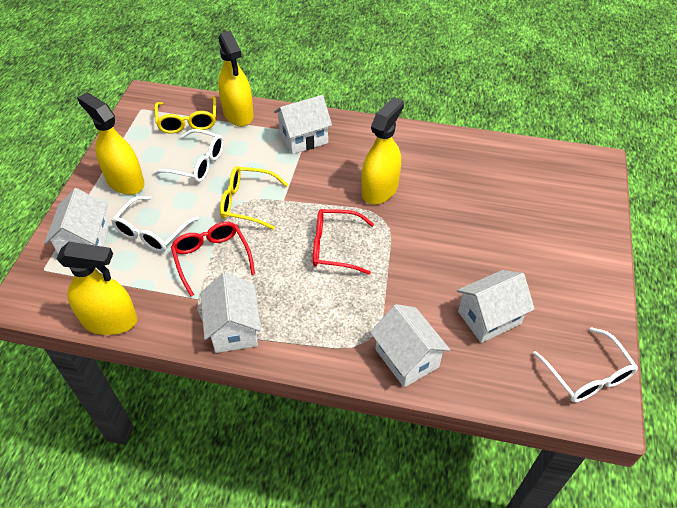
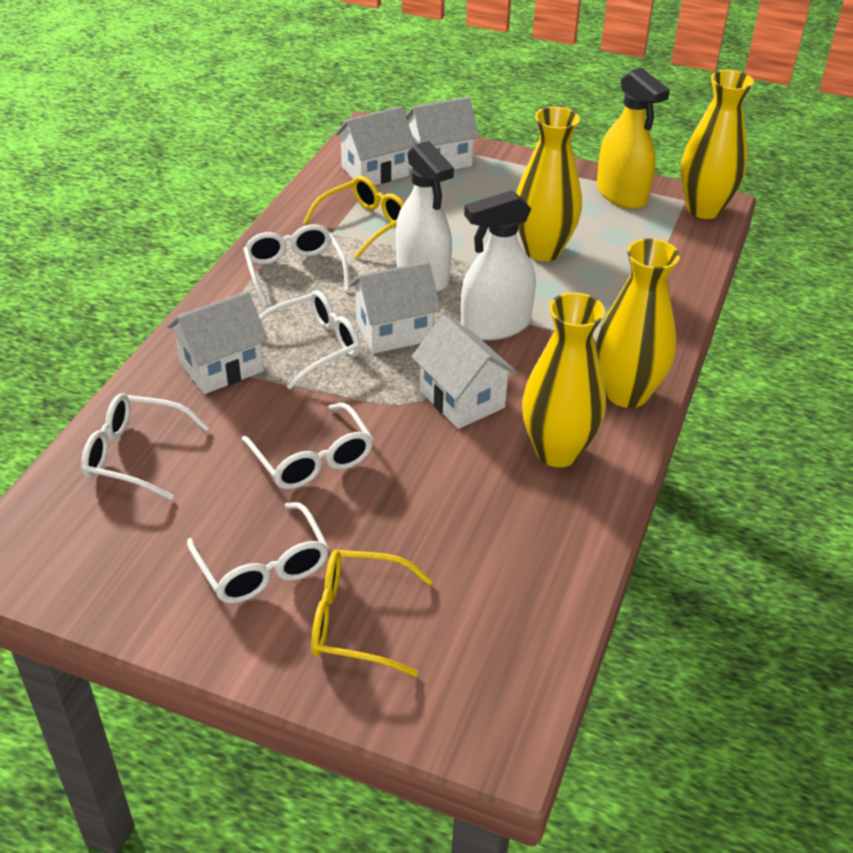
red glasses: [171,222,255,296] [313,209,374,275] = 2 -> none = 0
white glasses: [111,196,199,252] [153,129,224,182] [533,327,638,402] = 3 -> [81,393,209,500] [187,502,329,603] [242,403,373,489] [244,224,350,307] [259,290,360,389] = 5
white spray bottle: none = 0 -> [396,141,454,292] [461,190,536,340] = 2
yellow spray bottle: [56,242,137,335] [77,92,144,195] [218,31,254,126] [362,97,404,204] = 4 -> [597,68,670,209] = 1
yellow vase: none = 0 -> [516,106,582,261] [522,292,606,467] [596,239,680,408] [680,70,754,219] = 4

